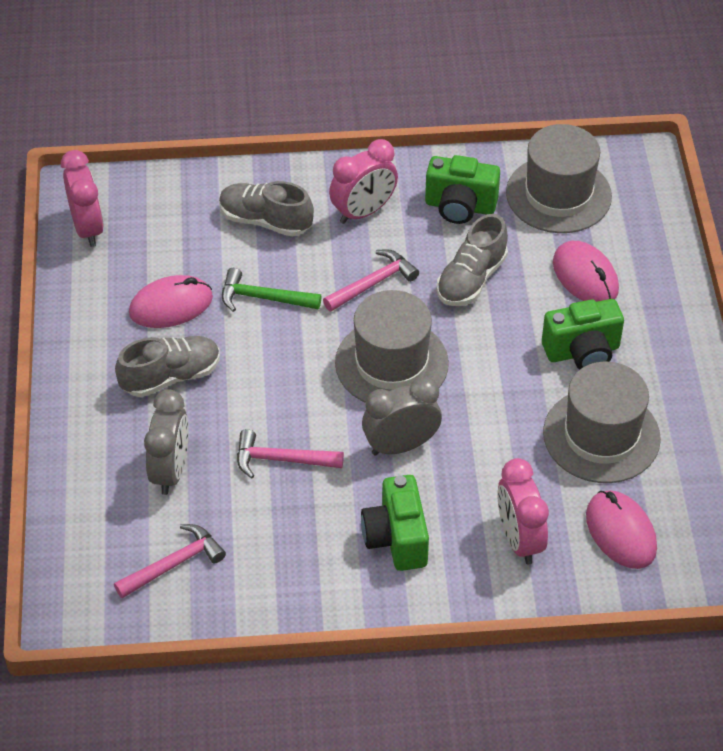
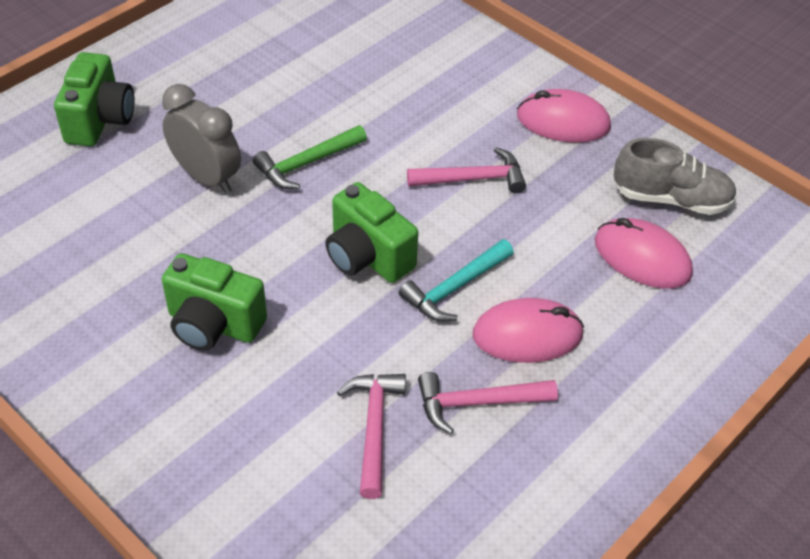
grey clock: [144,389,189,495] [362,376,442,456] = 2 -> [162,84,241,193] = 1
grey hat: [335,290,449,403] [506,124,612,233] [543,362,661,483] = 3 -> none = 0
grey shoe: [115,336,220,397] [219,181,314,237] [436,214,508,306] = 3 -> [614,138,737,215] = 1
pink clock: [61,150,104,247] [329,139,398,224] [497,458,549,564] = 3 -> none = 0
turquoise hammer: none = 0 -> [399,239,514,322] = 1

